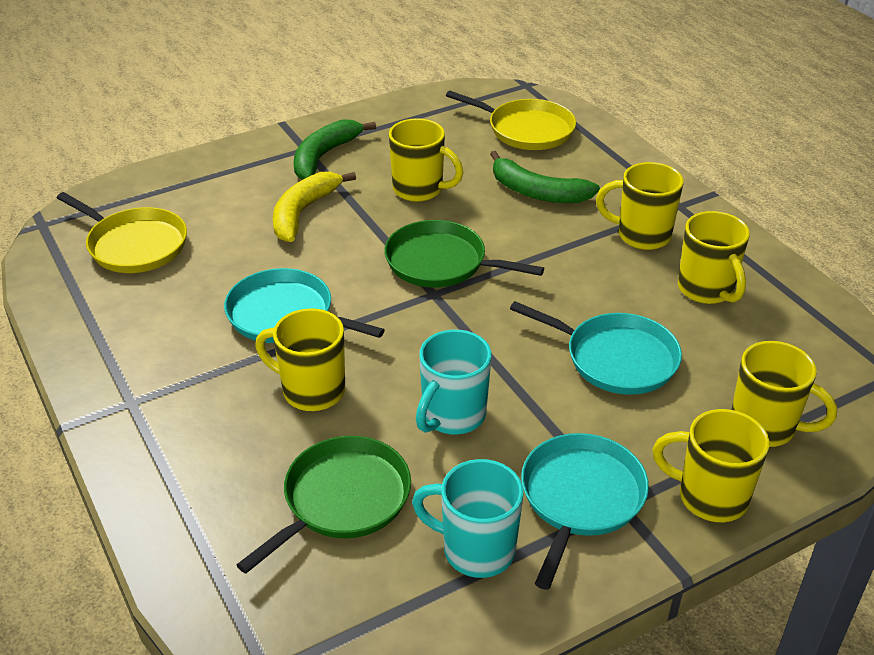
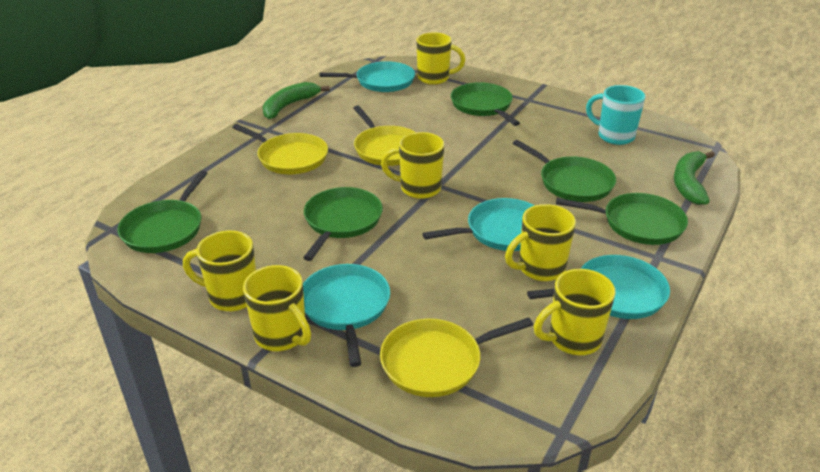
green pan: [237,436,411,574] [384,220,544,288] = 2 -> [118,171,207,253] [303,187,383,261] [451,82,520,126] [513,140,616,202] [556,193,688,245] = 5
turquoise mug: [412,459,524,578] [416,330,492,435] = 2 -> [586,85,645,145] = 1
turquoise pan: [224,268,385,343] [510,301,682,395] [521,433,649,590] = 3 -> [303,264,390,367] [320,61,415,92] [422,198,535,251] [527,255,670,319] = 4
yellow banana: [273,172,356,242] = 1 -> none = 0
yellow pan: [57,192,187,273] [446,91,576,150] = 2 -> [232,124,328,174] [353,105,416,166] [380,317,533,397] = 3

